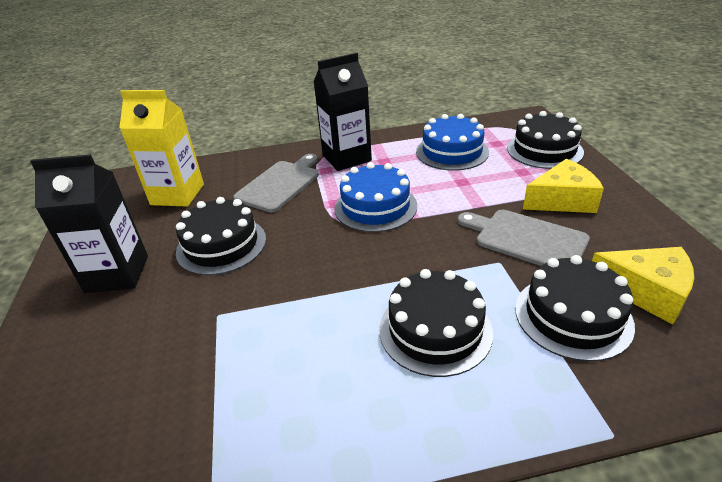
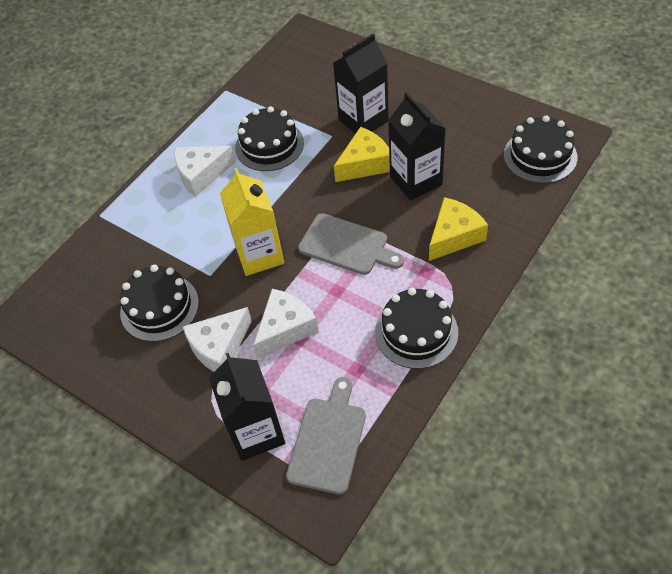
black carton: [30,154,148,293] [314,53,372,171] = 2 -> [209,353,285,461] [333,34,389,134] [388,92,446,201] = 3
blue cake: [334,162,417,232] [416,114,489,171] = 2 -> none = 0
white cheese: none = 0 -> [174,146,236,197] [183,307,252,372] [253,289,319,359] = 3

